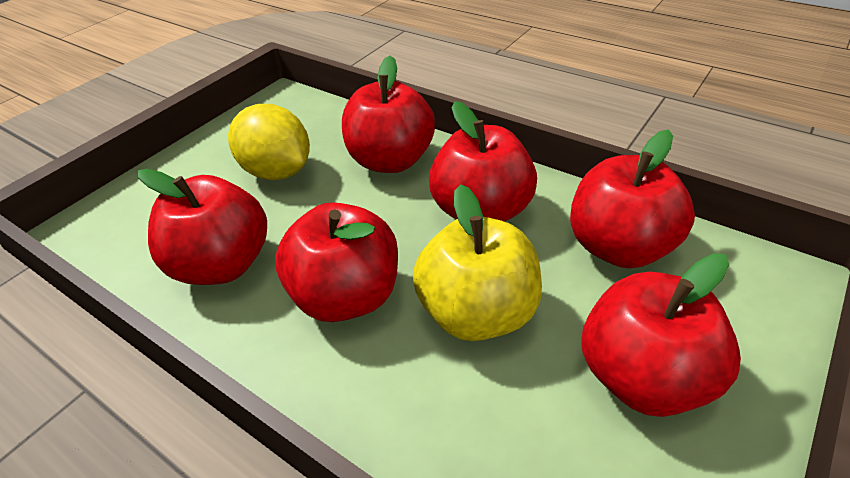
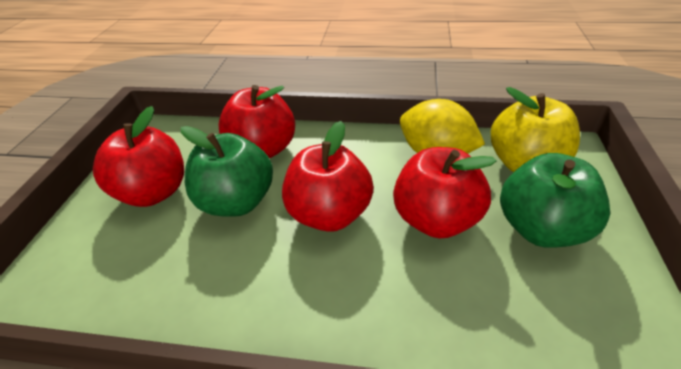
green apple: none = 0 -> [181,126,273,217] [500,153,610,248] = 2
red apple: [138,169,267,285] [275,202,398,322] [342,56,435,173] [429,101,537,222] [570,130,695,268] [582,253,741,417] = 6 -> [93,106,184,207] [219,85,295,158] [282,121,374,232] [393,147,497,238] = 4

